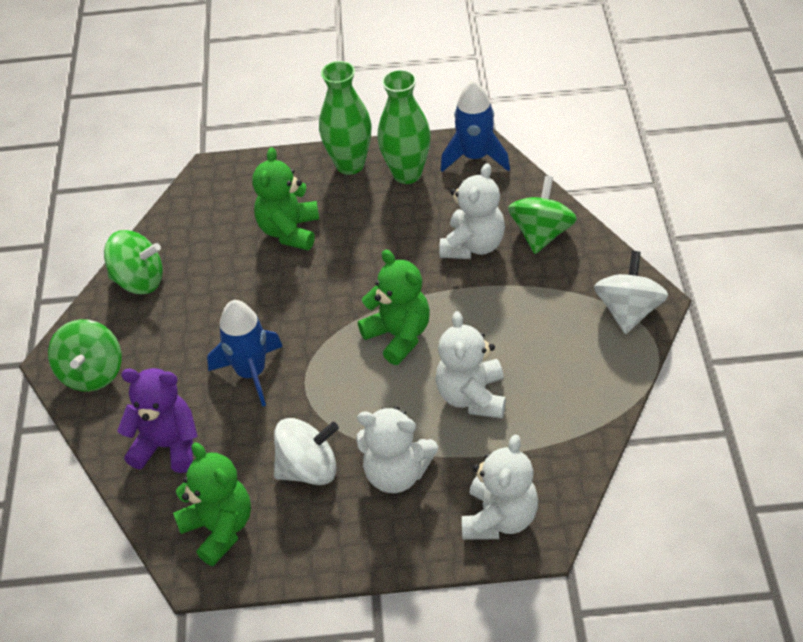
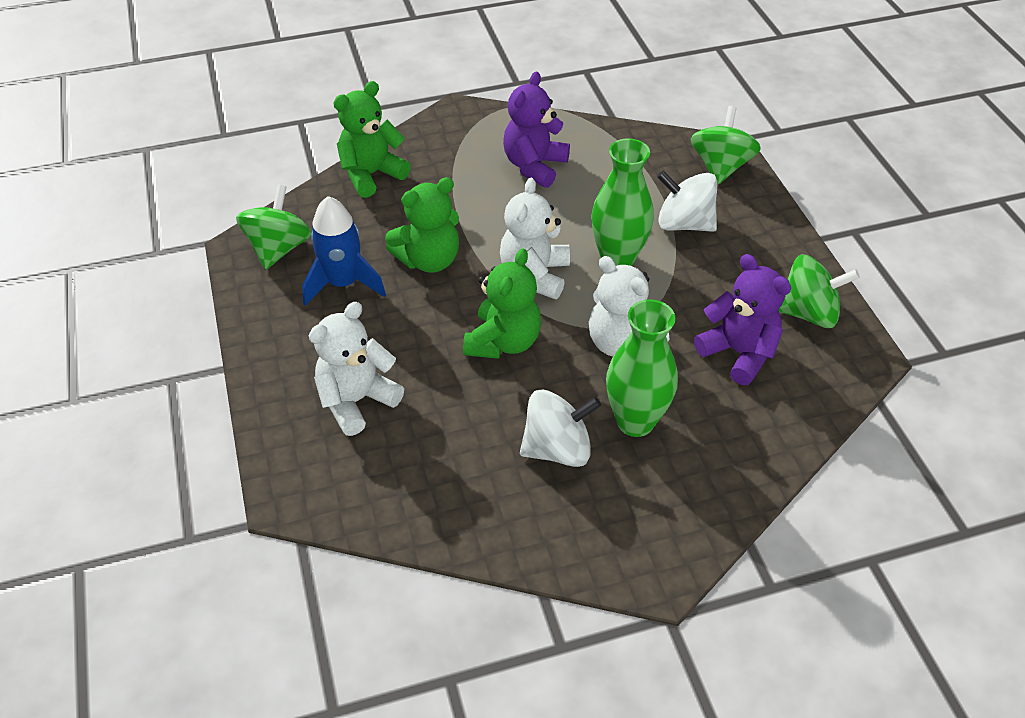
blue rocket: [207,300,283,407] [441,81,510,172] = 2 -> [302,196,386,306] = 1
purple teddy bear: [117,368,198,473] = 1 -> [503,72,570,188] [694,254,791,385] = 2
white teddy bear: [356,406,438,493] [436,311,506,418] [439,163,505,259] [462,435,538,540] = 4 -> [309,302,404,436] [500,178,570,299] [589,256,670,356] = 3

